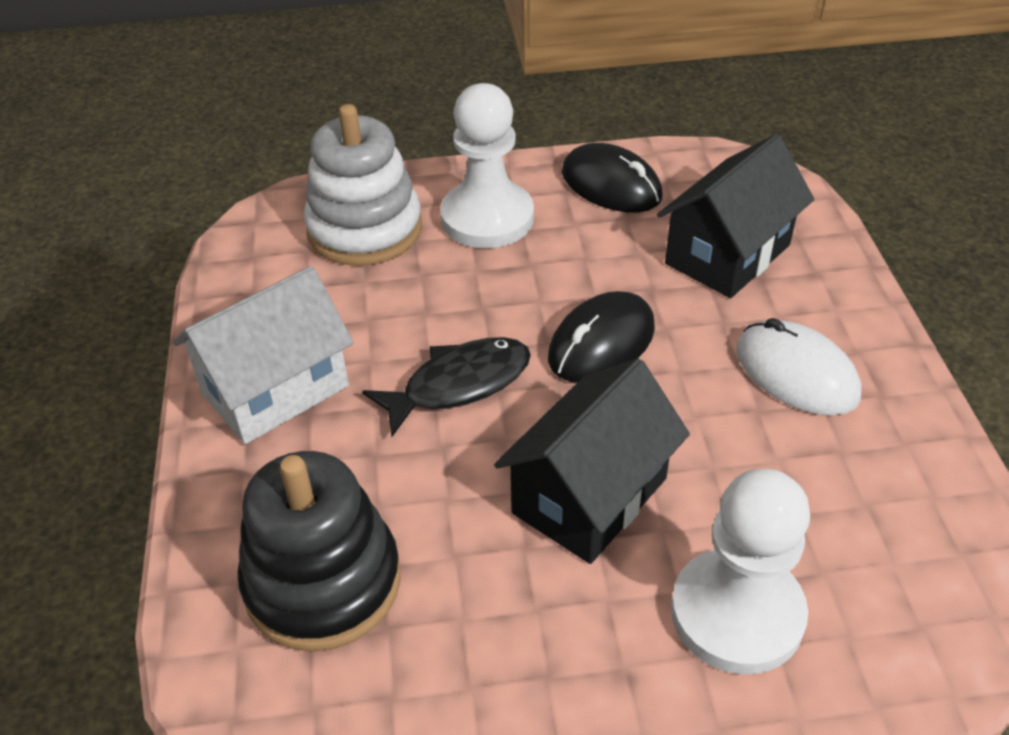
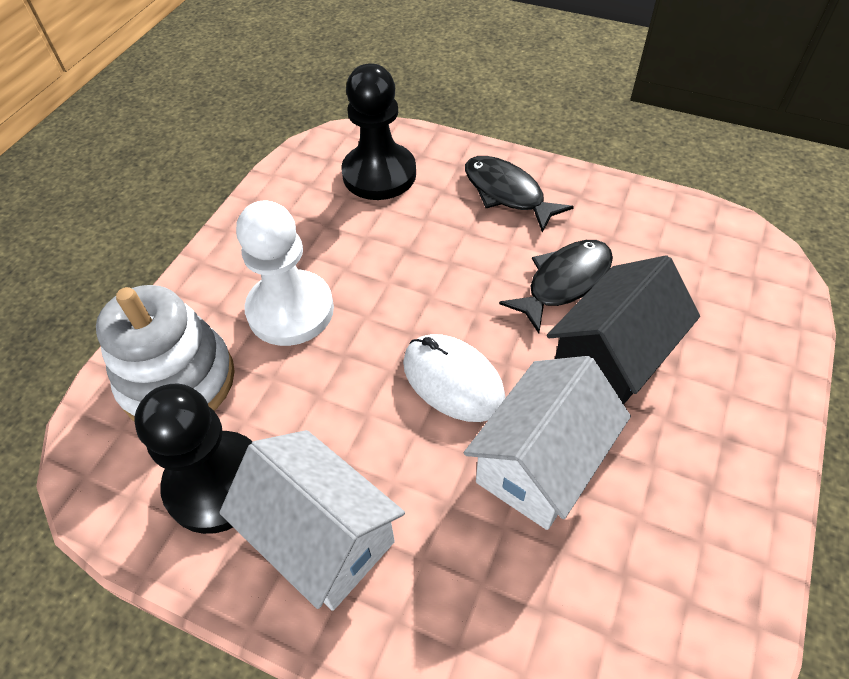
black fish: [362,337,531,437] = 1 -> [465,156,574,233] [499,240,613,333] = 2
black house: [494,358,690,564] [657,134,814,298] = 2 -> [547,255,700,404] = 1
black mouse: [548,291,655,383] [562,143,663,213] = 2 -> none = 0
black pawn: none = 0 -> [135,384,253,534] [341,63,416,200] = 2
black stacking toy: [238,451,401,651] = 1 -> none = 0
white house: [173,266,354,444] = 1 -> [219,430,405,611] [464,356,631,530] = 2
white pawn: [440,83,534,248] [671,469,810,674] = 2 -> [236,201,334,346] = 1

